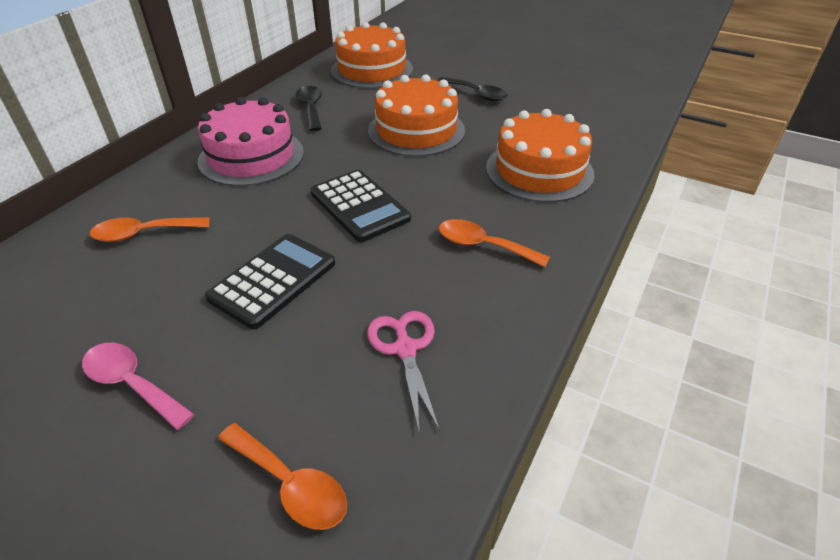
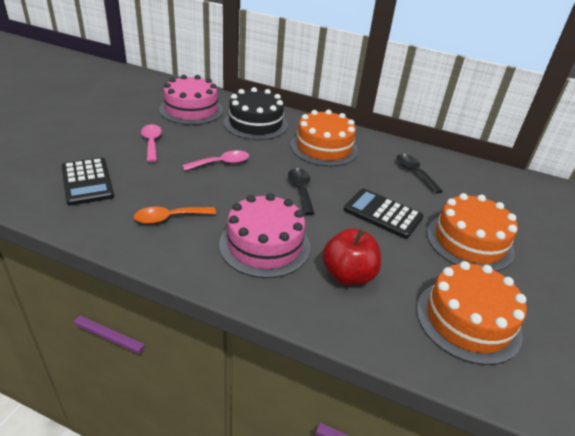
black cake: none = 0 -> [224,87,288,140] = 1
orange spoon: [90,217,210,242] [218,423,347,530] [439,219,550,267] = 3 -> [134,207,216,224] = 1
pink cake: [198,97,304,186] = 1 -> [159,75,223,125] [219,193,310,278] = 2
pink scissors: [367,311,440,431] = 1 -> none = 0
pink spoon: [82,343,195,430] = 1 -> [141,124,162,162] [182,150,249,171] = 2
red apple: none = 0 -> [322,228,381,286] = 1

